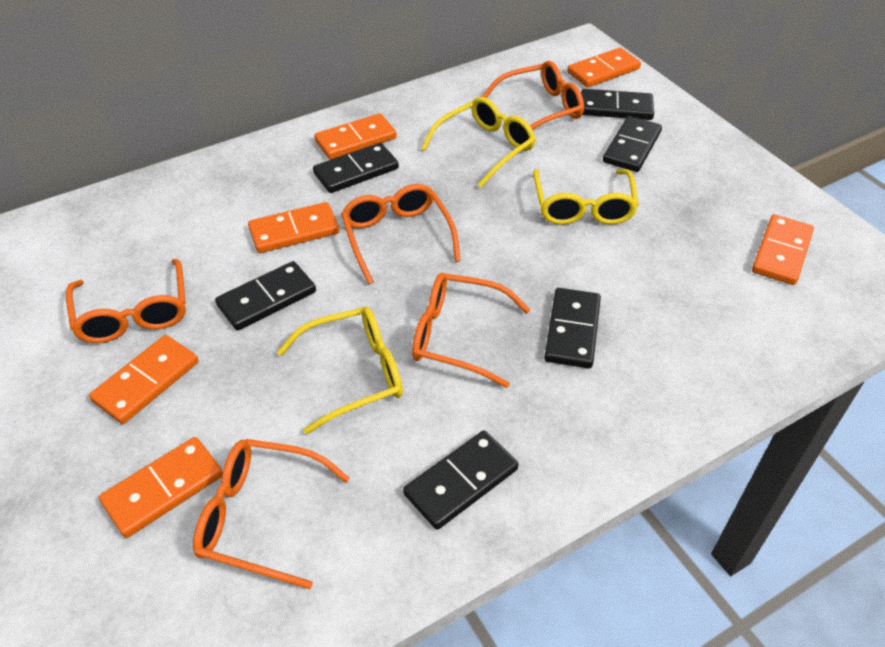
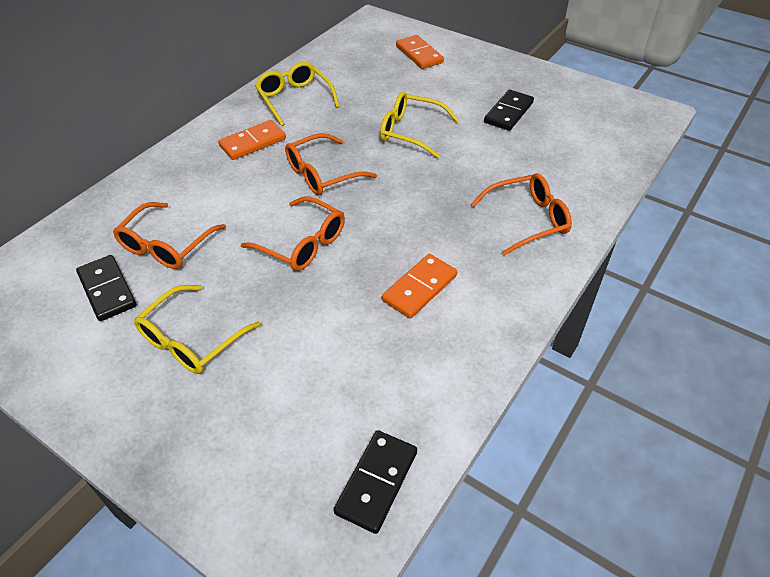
black domino: [215,261,316,331] [313,143,399,193] [403,430,519,530] [544,288,601,369] [581,89,654,120] [603,116,662,172] = 6 -> [76,255,137,321] [334,430,417,534] [484,90,534,131] = 3
orange domino: [89,335,198,424] [99,437,223,538] [248,202,340,253] [314,113,397,159] [567,47,641,88] [752,214,814,285] = 6 -> [218,120,286,160] [382,254,457,319] [396,35,444,69] = 3
orange glasses: [66,259,186,343] [193,439,350,589] [341,184,461,285] [412,273,530,388] [481,61,584,130] = 5 -> [113,202,226,269] [241,197,345,271] [285,133,377,195] [471,173,572,255] = 4

